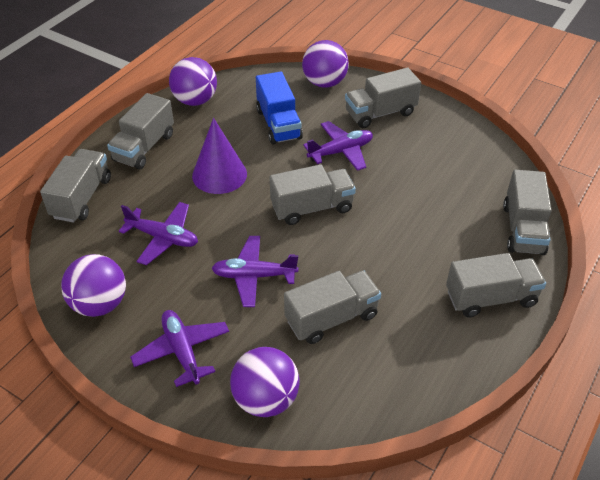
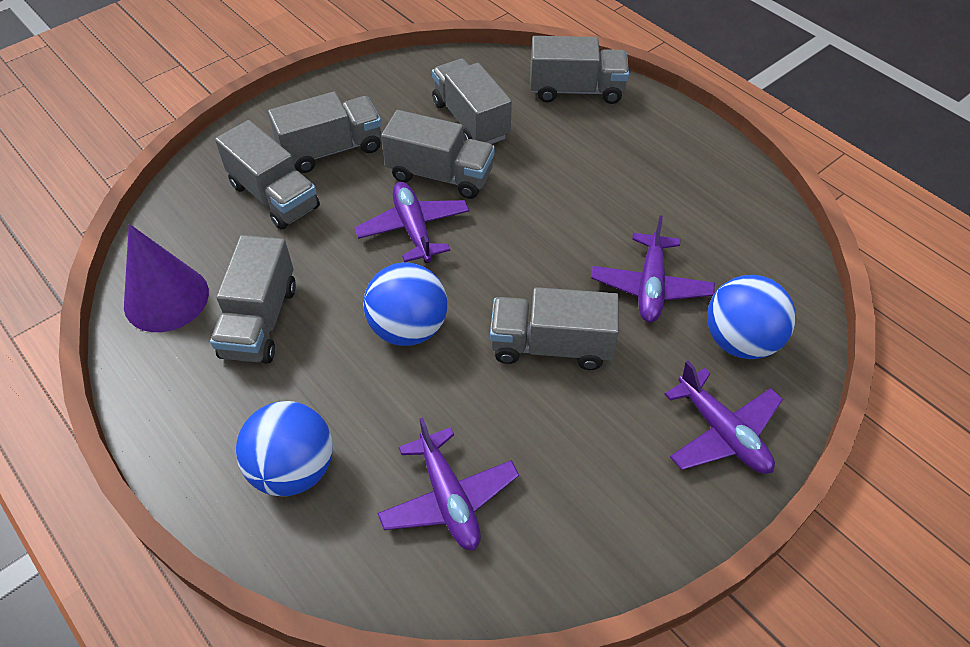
blue ball: none = 0 -> [236,401,333,496] [363,262,447,346] [707,275,796,359] = 3
blue truck: [256,71,303,145] = 1 -> none = 0
purple ball: [61,254,126,317] [169,57,217,106] [230,347,300,417] [302,40,349,88] = 4 -> none = 0

